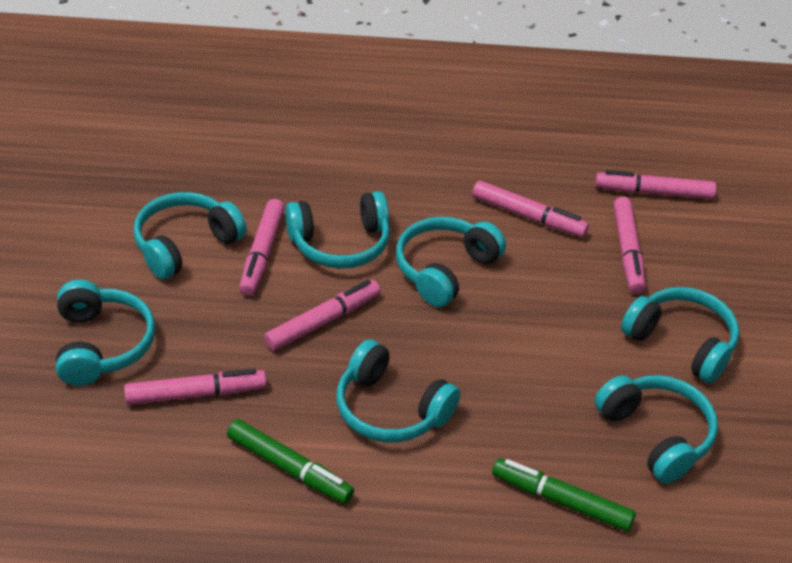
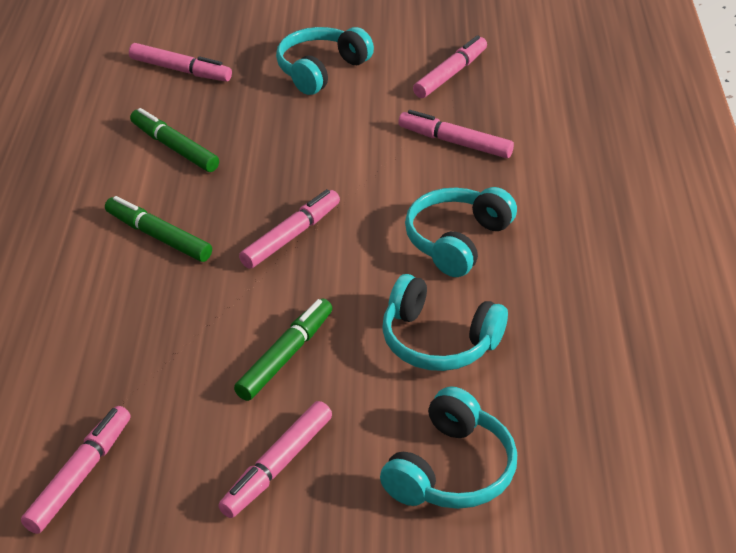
green marker: [227,419,354,504] [492,458,636,531] = 2 -> [105,196,212,262] [130,108,219,172] [234,298,332,401] = 3
turquoise headphones: [56,280,155,386] [134,192,247,279] [285,191,390,269] [336,339,460,443] [396,217,506,307] [595,375,718,484] [621,287,739,383] = 7 -> [276,27,374,95] [380,386,517,509] [382,274,508,371] [405,187,517,277] = 4

